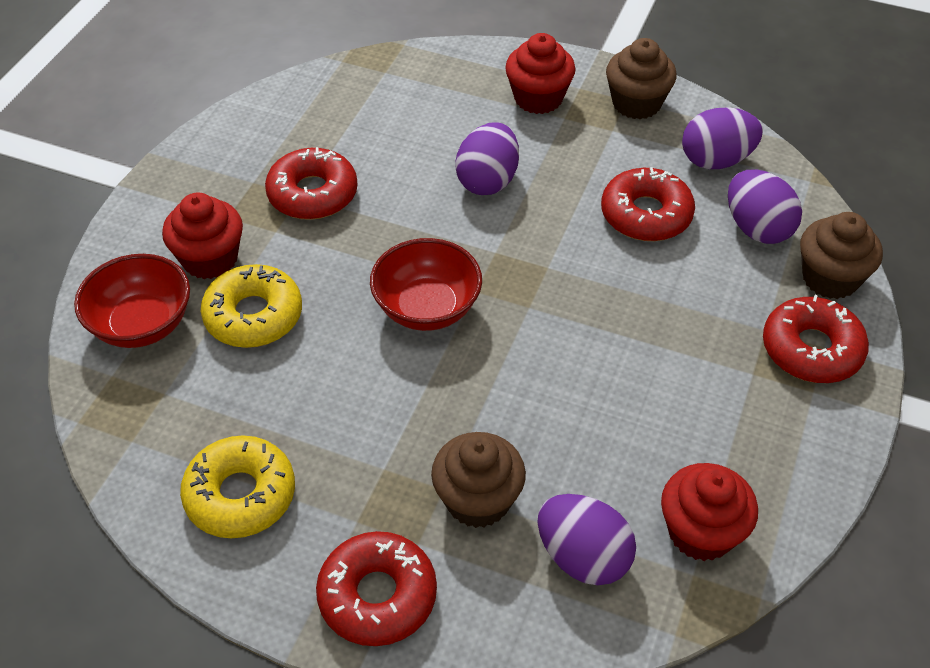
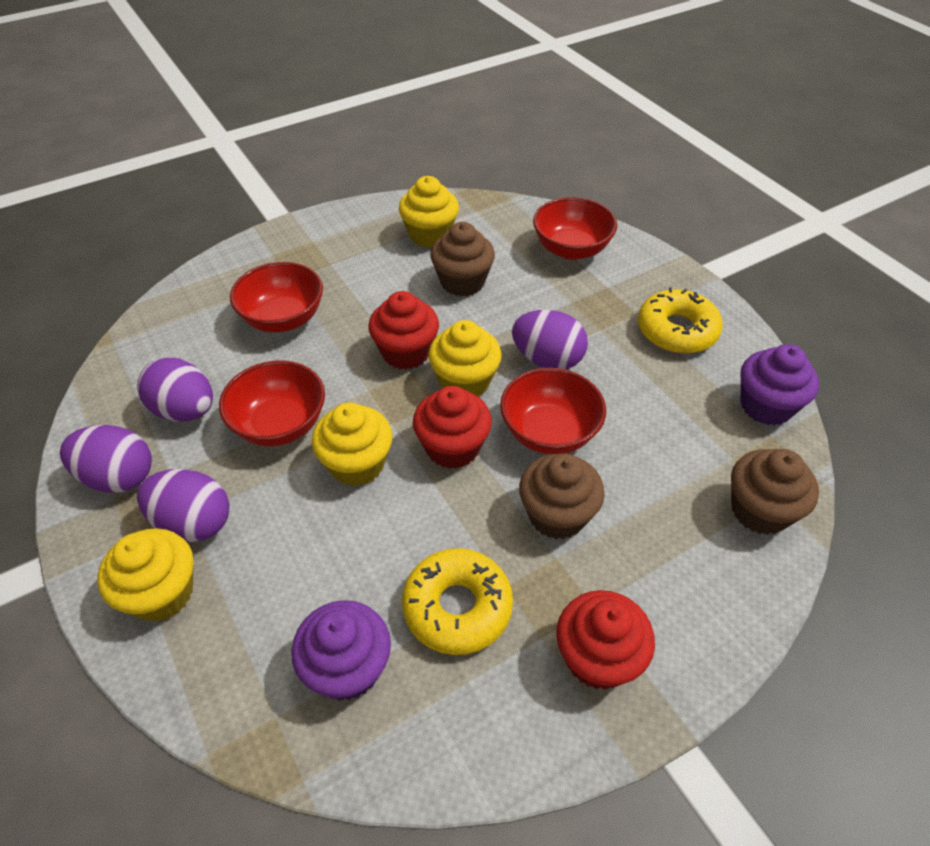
purple cupcake: none = 0 -> [291,600,391,701] [741,344,819,426] = 2
red bowl: [74,254,190,348] [370,238,482,331] = 2 -> [219,360,325,446] [230,262,323,333] [500,368,606,455] [533,197,617,260] = 4
red donut: [265,147,358,220] [316,531,437,646] [601,167,695,241] [763,295,869,383] = 4 -> none = 0
yellow cupcake: none = 0 -> [97,528,194,622] [312,403,393,486] [399,176,459,248] [428,320,502,397] = 4

